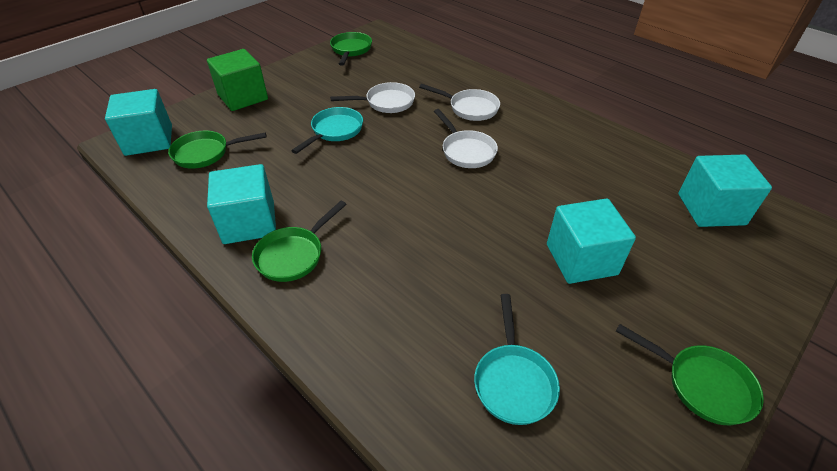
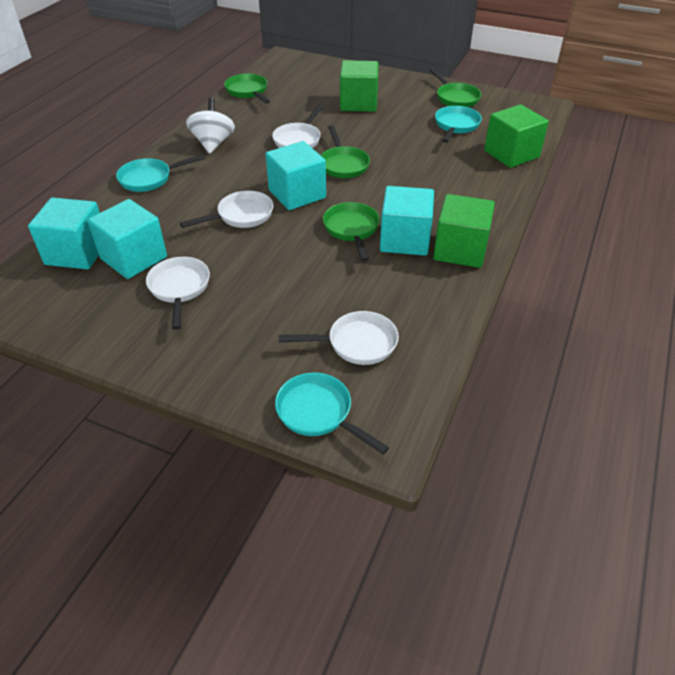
green cube: [207,49,268,111] = 1 -> [340,60,378,112] [433,194,495,268] [484,104,549,168] = 3
turquoise pan: [291,107,363,154] [474,294,560,425] = 2 -> [116,154,206,192] [275,372,389,455] [435,106,482,143] = 3
white pan: [330,82,415,113] [419,84,500,121] [434,109,498,168] = 3 -> [146,257,210,330] [180,191,273,228] [272,105,323,148] [279,311,399,365] = 4
white spinning top: none = 0 -> [186,98,235,154] = 1

